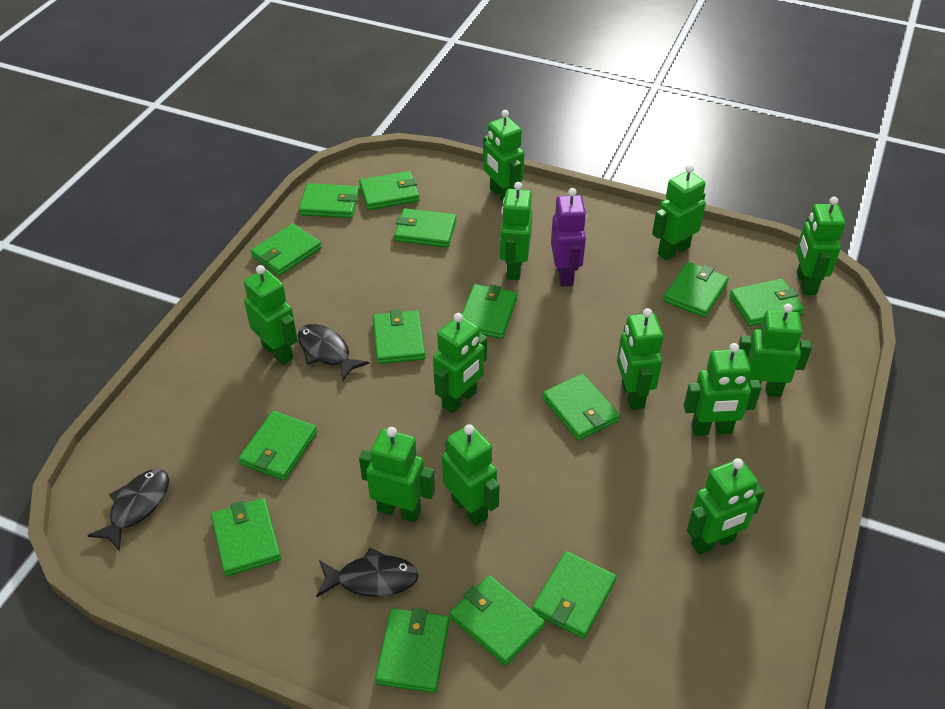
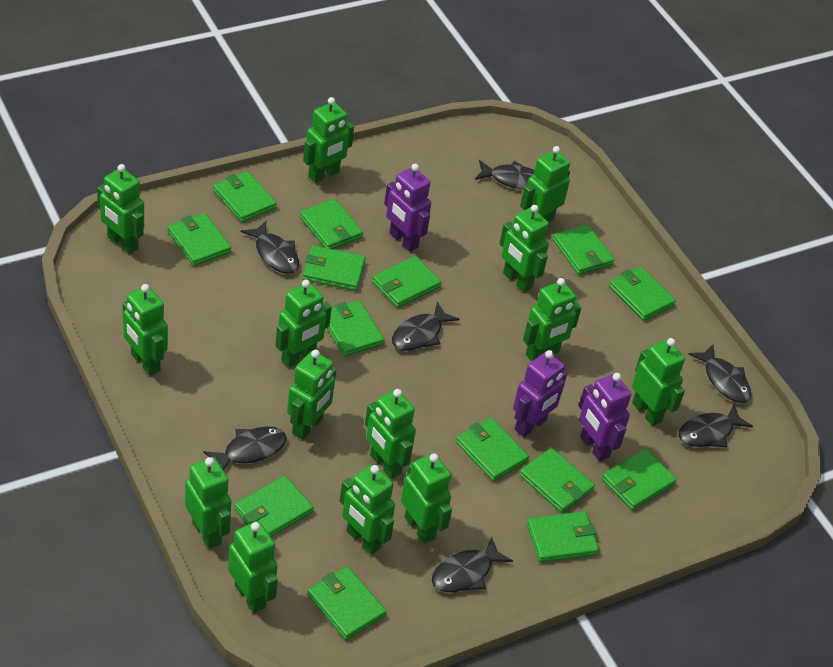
black fish: [87,469,169,552] [298,324,369,381] [316,548,419,597] = 3 -> [203,427,287,471] [241,221,299,274] [392,302,460,351] [432,537,513,592] [475,160,535,190] [678,404,753,447] [688,344,751,403] = 7
green robot: [244,265,298,365] [359,427,435,523] [433,313,487,414] [442,424,500,526] [483,110,524,202] [500,182,532,280] [617,308,663,410] [652,164,706,261] [684,343,762,436] [687,458,765,555] [738,304,812,397] [796,197,845,295] = 12 -> [97,164,144,254] [123,284,168,376] [185,457,231,549] [228,521,278,613] [275,280,332,367] [287,350,336,440] [303,97,354,183] [340,464,395,555] [365,389,416,479] [401,453,452,544] [499,205,549,292] [520,146,570,222] [523,278,581,362] [632,338,685,426] = 14
purple robot: [551,188,587,286] = 1 -> [384,164,431,252] [513,350,567,437] [579,373,631,461] = 3

